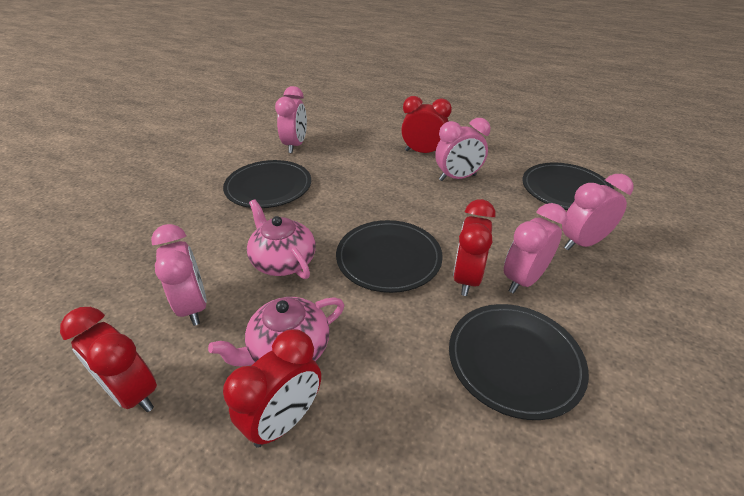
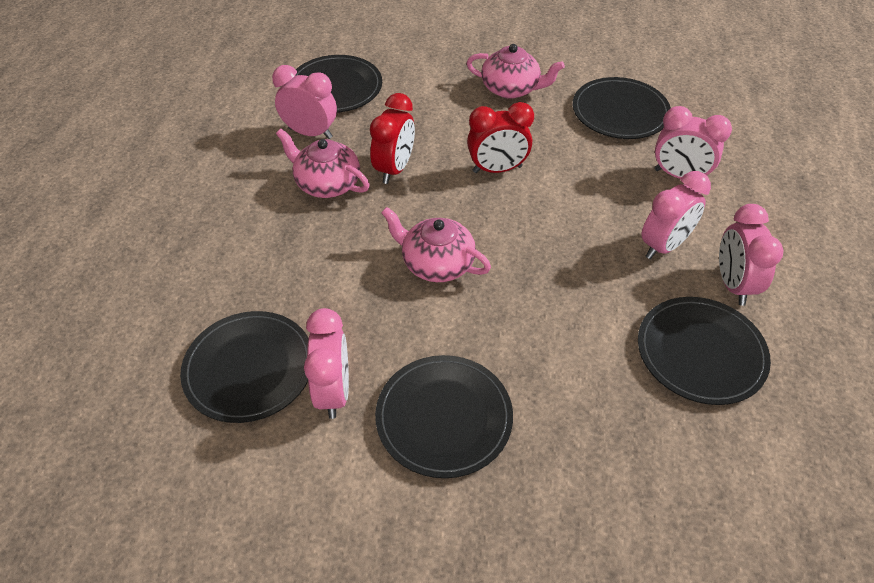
black plate: [223,160,311,208] [336,220,443,293] [449,304,589,420] [522,163,614,210] = 4 -> [180,311,309,423] [295,55,382,113] [375,355,513,478] [573,77,671,139] [638,297,771,405] = 5
pink teapot: [208,297,344,366] [247,199,316,279] = 2 -> [276,129,369,198] [381,207,491,282] [467,44,565,99] = 3
red clock: [60,307,157,412] [223,329,321,448] [401,96,452,153] [453,199,496,296] = 4 -> [370,93,415,184] [467,102,534,173] = 2

